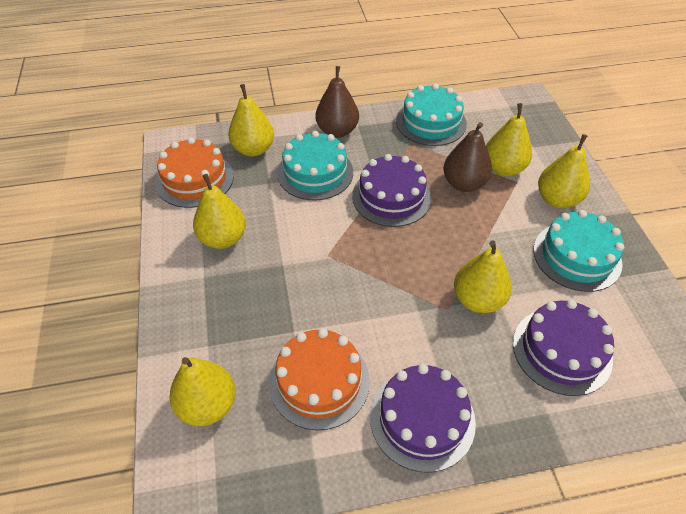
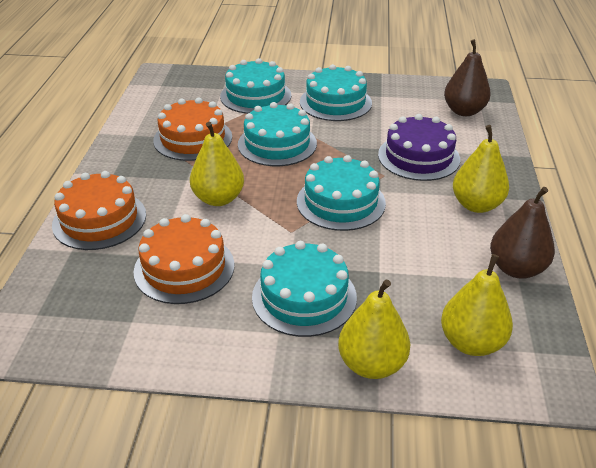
orange cake: [156,137,234,208] [269,328,370,430] = 2 -> [52,171,146,250] [134,214,234,304] [153,97,232,161] = 3
purple cake: [352,154,431,227] [370,364,476,472] [513,300,614,396] = 3 -> [378,114,460,181] = 1
turquoise cake: [277,131,353,200] [396,83,467,146] [533,210,624,292] = 3 -> [220,58,291,114] [238,102,317,166] [252,241,357,337] [297,155,386,231] [300,64,372,121] = 5
yellow pear: [169,357,236,426] [193,174,246,249] [228,84,274,156] [454,240,512,313] [486,103,532,176] [538,134,590,208] = 6 -> [190,122,244,206] [338,280,410,379] [441,254,513,356] [453,125,509,213] = 4

